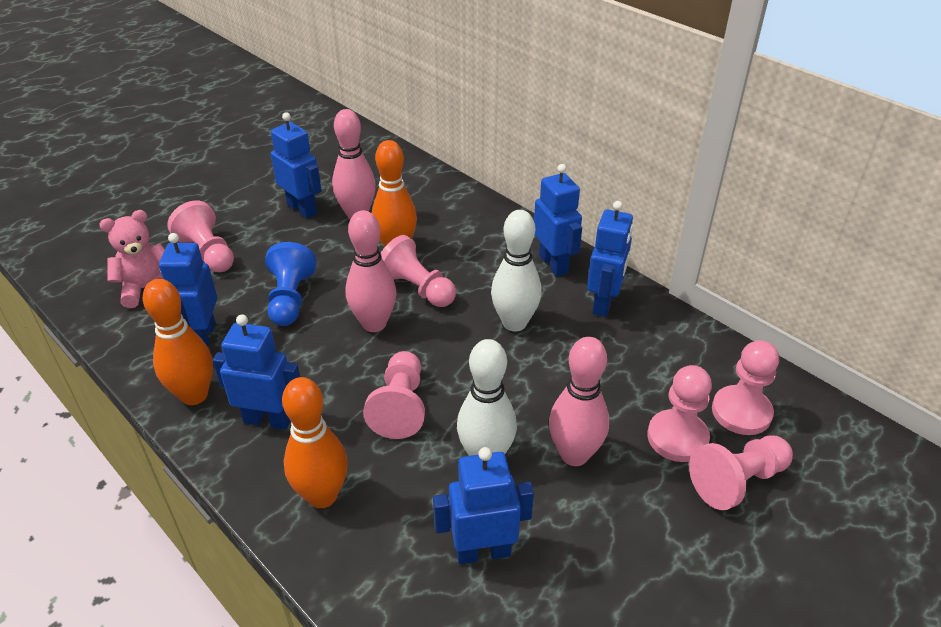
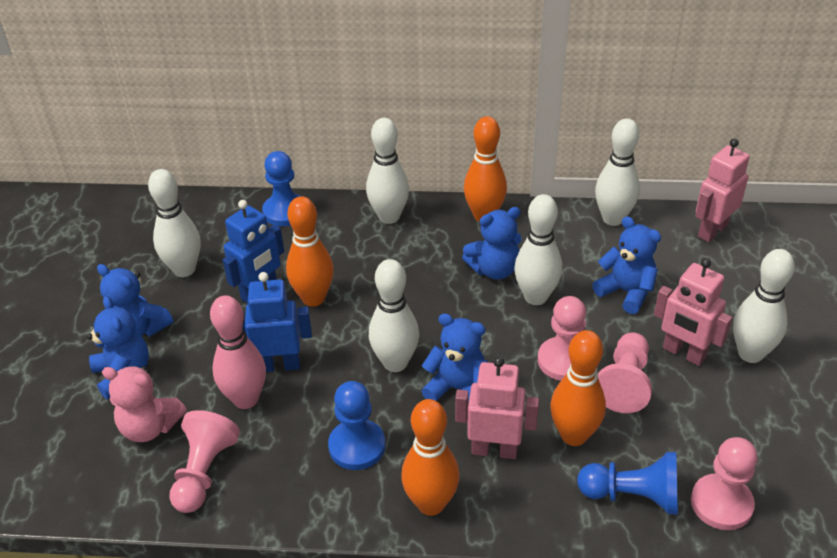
blue pawn: [265,242,317,326] = 1 -> [262,151,300,226] [328,381,385,470] [577,452,678,515] = 3
blue robot: [159,233,217,346] [213,314,300,430] [271,112,322,219] [433,447,534,564] [534,164,582,276] [587,201,633,317] = 6 -> [223,200,284,304] [242,272,312,372] = 2
blue teddy bear: none = 0 -> [87,296,149,399] [97,264,173,336] [421,313,488,404] [462,207,521,280] [592,216,661,314] = 5
orange bowling pin: [143,279,213,405] [282,377,348,508] [372,140,417,247] = 3 -> [286,196,334,307] [401,399,459,516] [464,116,507,222] [550,330,606,446] = 4
pink bowling pin: [332,109,376,219] [346,210,396,332] [549,337,609,466] = 3 -> [210,295,266,409] = 1
pink pawn: [167,201,234,272] [363,351,425,439] [381,235,456,307] [647,365,712,462] [689,436,793,510] [712,340,779,435] = 6 -> [169,410,240,513] [538,296,586,381] [598,333,652,413] [691,437,757,530] = 4
pink robot: none = 0 -> [455,356,539,459] [654,258,732,366] [696,139,750,242] = 3
white bowling pin: [457,339,517,456] [491,210,542,331] = 2 -> [148,169,200,277] [366,118,409,224] [369,259,419,372] [514,194,562,305] [595,118,640,226] [733,249,795,363] = 6

